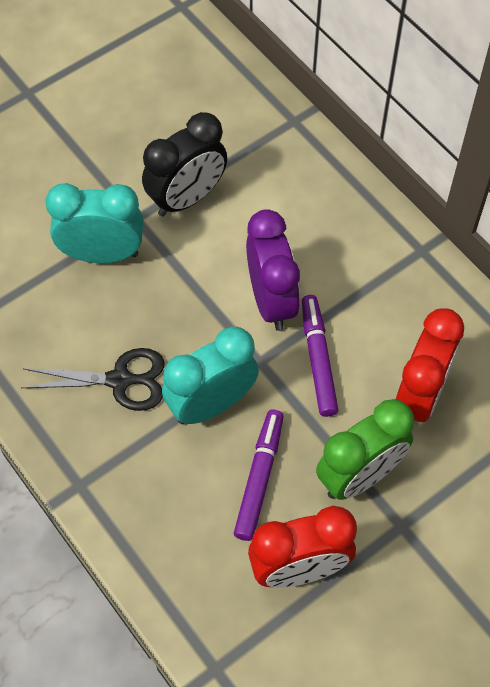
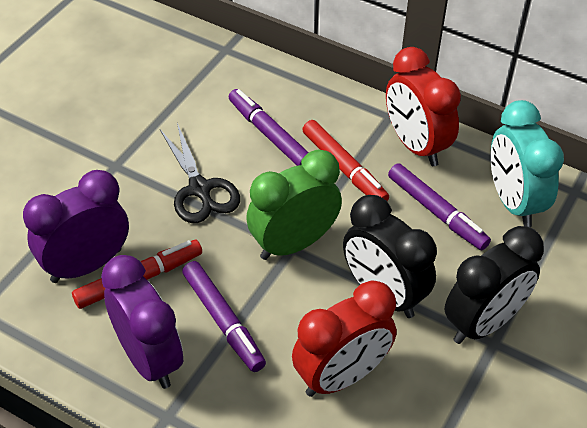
black clock: [142,112,227,216] = 1 -> [343,195,437,318] [445,226,544,344] = 2
purple clock: [246,209,300,331] = 1 -> [23,170,129,283] [101,255,183,389] = 2
purple marker: [234,409,284,541] [302,295,338,417] = 2 -> [182,261,266,372] [229,89,309,166] [388,163,491,251] = 3
red marker: none = 0 -> [72,240,202,309] [302,120,389,201] = 2
turquoise clock: [45,183,143,263] [162,327,259,424] = 2 -> [491,100,564,227] = 1

